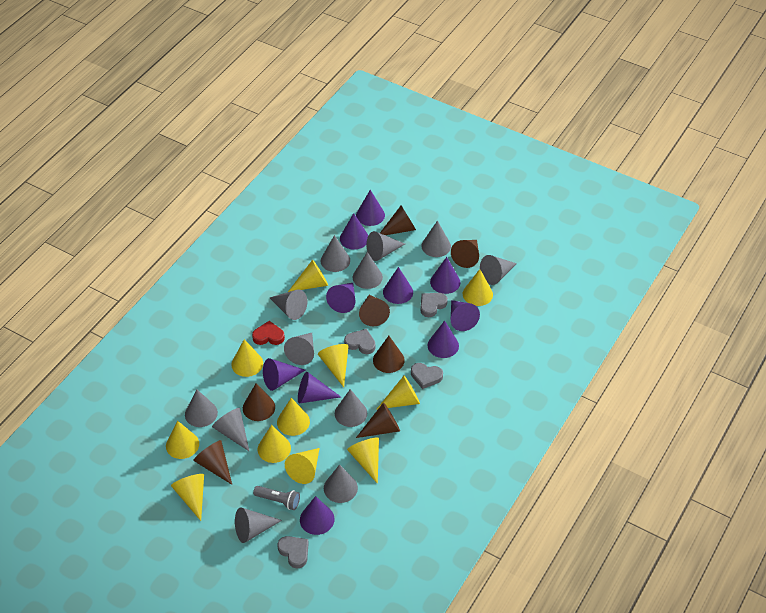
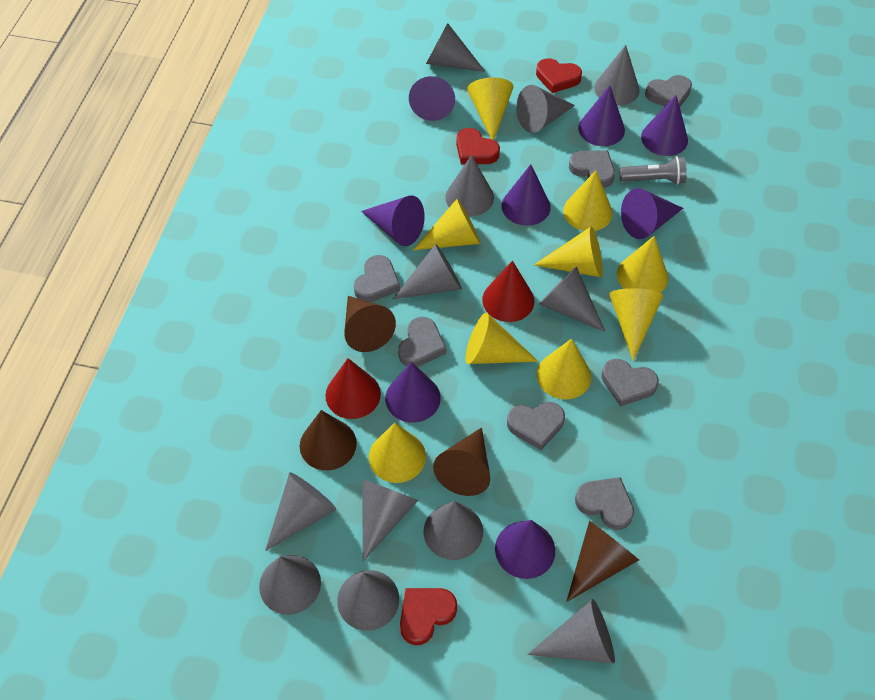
brown cone: [193,440,232,485] [243,384,275,421] [356,403,400,438] [359,295,390,326] [373,336,405,373] [380,206,416,235] [451,240,479,268] = 7 -> [300,410,357,470] [344,296,396,352] [433,427,490,496] [566,521,639,602] = 4
grey heart: [277,536,309,569] [344,329,376,354] [411,363,443,389] [420,293,448,317] = 4 -> [354,255,400,302] [398,317,446,367] [507,402,565,450] [569,150,615,188] [575,477,634,530] [601,359,659,407] [645,75,692,107] = 7
purple cone: [263,358,305,391] [298,372,341,403] [300,496,335,535] [326,283,356,313] [340,213,368,250] [356,190,385,226] [383,267,413,304] [428,321,459,358] [430,257,460,294] [451,300,480,331] = 10 -> [361,195,425,246] [385,362,441,423] [409,76,455,121] [495,520,555,579] [502,164,551,226] [578,86,625,146] [621,188,683,239] [641,95,688,156] = 8
red cone: none = 0 -> [325,358,381,419] [482,261,534,322] = 2
red heart: [252,321,285,345] = 1 -> [400,588,457,645] [456,128,500,165] [536,58,582,93] = 3
yellow cone: [166,421,199,459] [171,474,204,521] [232,339,263,377] [258,425,291,463] [277,398,310,436] [285,448,320,484] [288,260,328,292] [318,344,349,387] [347,437,379,484] [376,376,420,410] [463,269,493,306] = 11 -> [369,423,426,483] [413,198,481,250] [465,312,539,364] [467,77,514,140] [534,226,603,277] [537,338,591,399] [563,170,613,231] [609,288,663,361] [617,236,668,293] = 9

